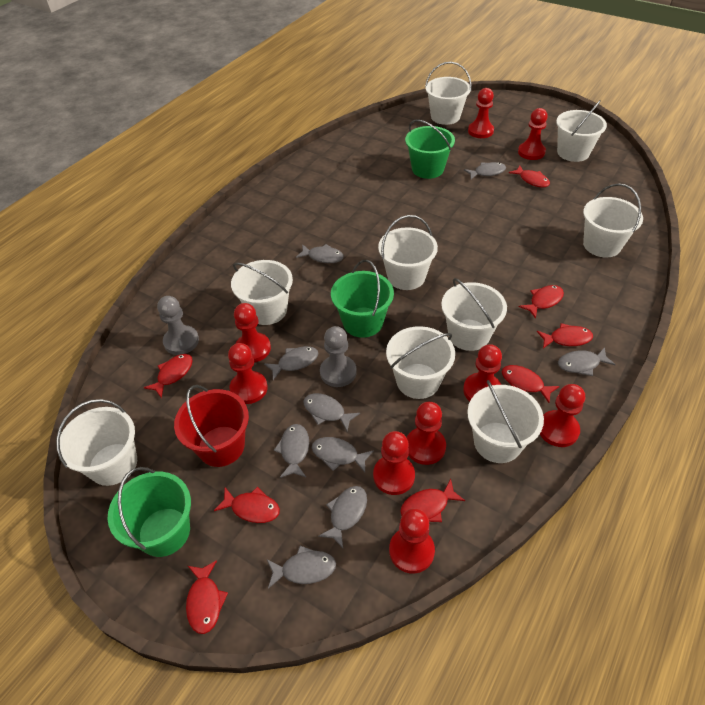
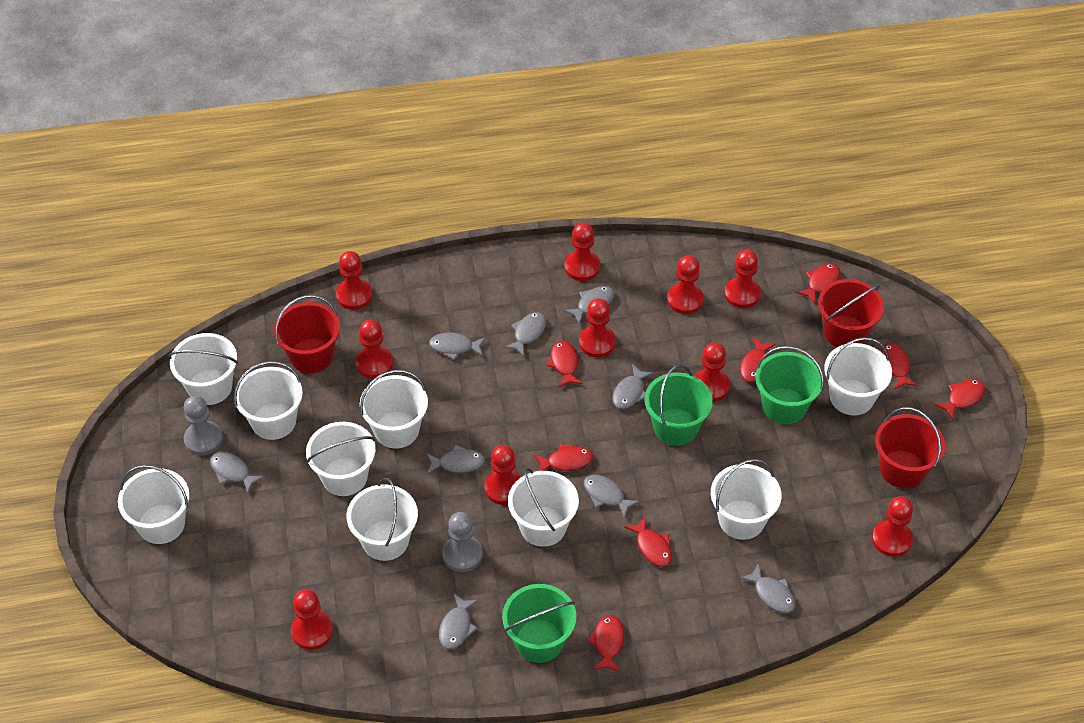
red bucket: [174,385,249,467] = 1 -> [274,295,340,373] [818,279,884,347] [875,407,945,488] = 3
red pawn: [228,343,268,404] [234,303,271,362] [373,431,415,495] [389,508,435,574] [407,402,446,465] [463,344,502,401] [468,88,494,138] [518,108,548,160] [540,384,585,447] = 9 -> [291,589,333,650] [336,251,372,310] [356,320,393,379] [484,445,521,505] [565,223,600,281] [579,298,616,357] [667,255,704,314] [694,342,730,402] [724,250,761,308] [872,496,913,557] = 10

